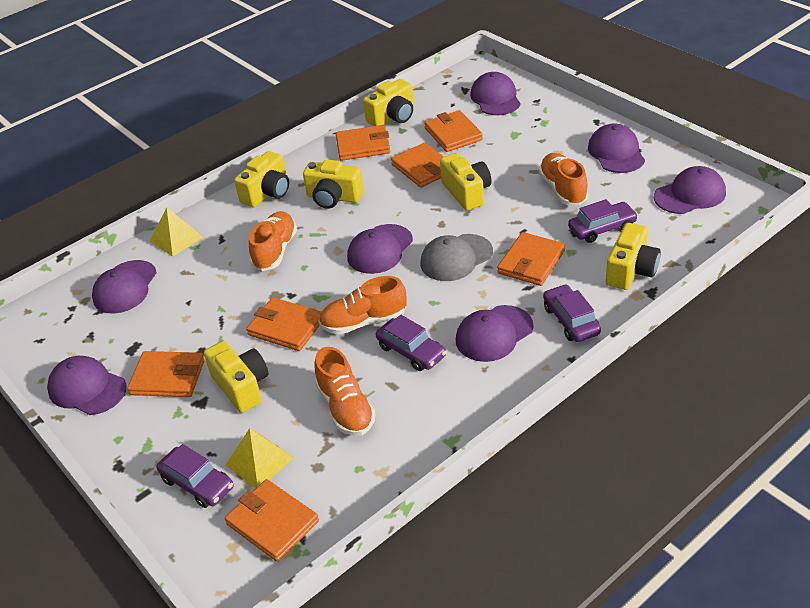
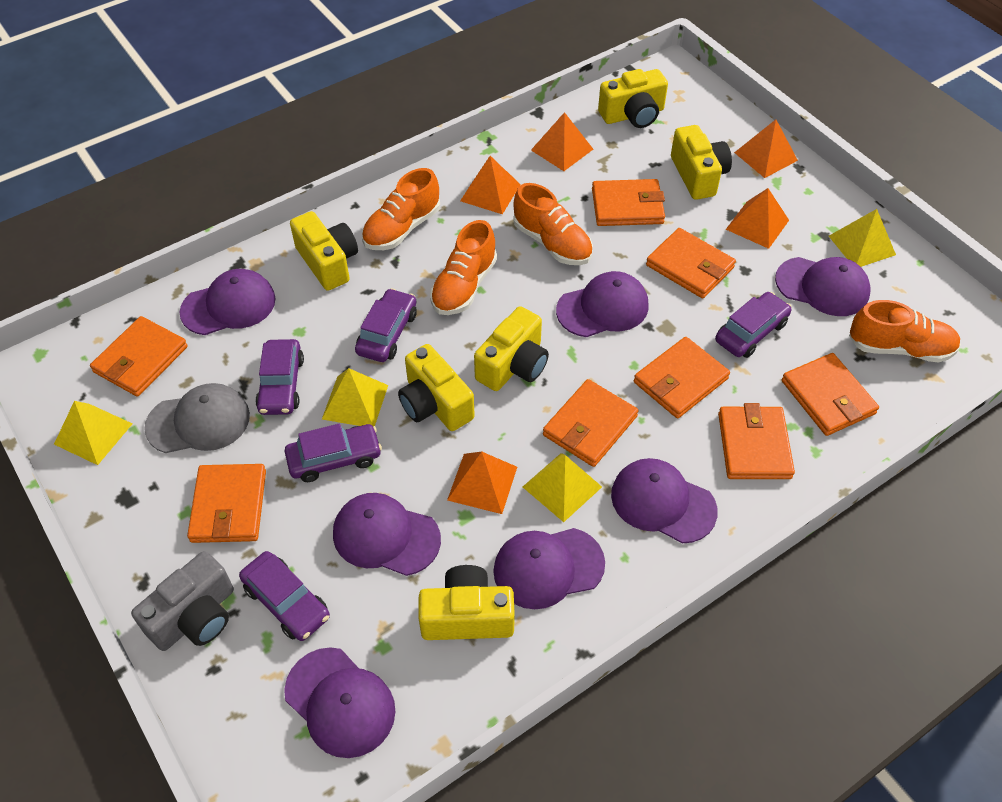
grey camera: none = 0 -> [131,551,234,651] = 1
orange pyramid: none = 0 -> [447,452,517,514] [460,156,521,214] [531,112,593,171] [726,188,789,249] [734,120,798,178] = 5
orange wallet: [127,351,205,397] [225,479,319,562] [246,297,322,351] [336,125,390,161] [391,143,444,188] [424,110,483,152] [497,232,565,286] = 7 -> [90,316,188,397] [187,464,266,543] [543,379,639,467] [592,179,665,226] [634,337,730,419] [646,228,736,299] [718,403,795,479] [782,353,879,436] = 8
purple car: [156,444,234,508] [376,315,446,371] [543,284,601,342] [568,199,638,243] = 4 -> [239,551,330,641] [255,339,304,415] [285,424,382,482] [355,288,417,362] [715,292,792,358] = 5
yellow pyramid: [150,207,203,257] [225,428,294,488] = 2 -> [54,401,133,465] [322,368,388,426] [523,453,602,522] [829,209,896,267] = 4

